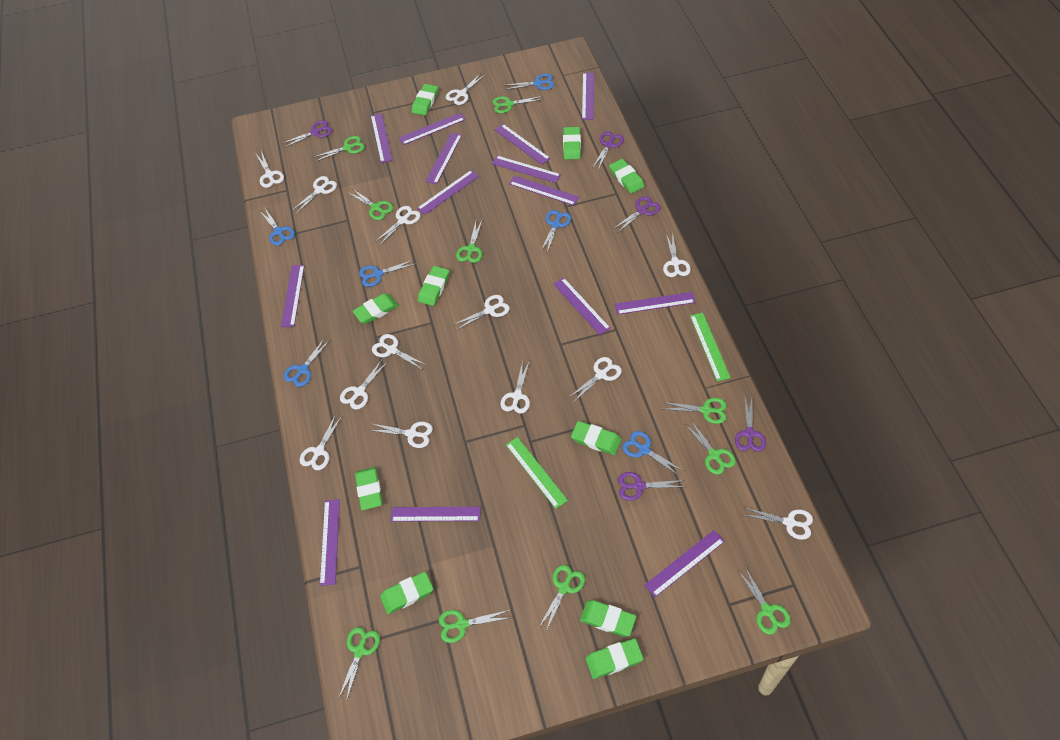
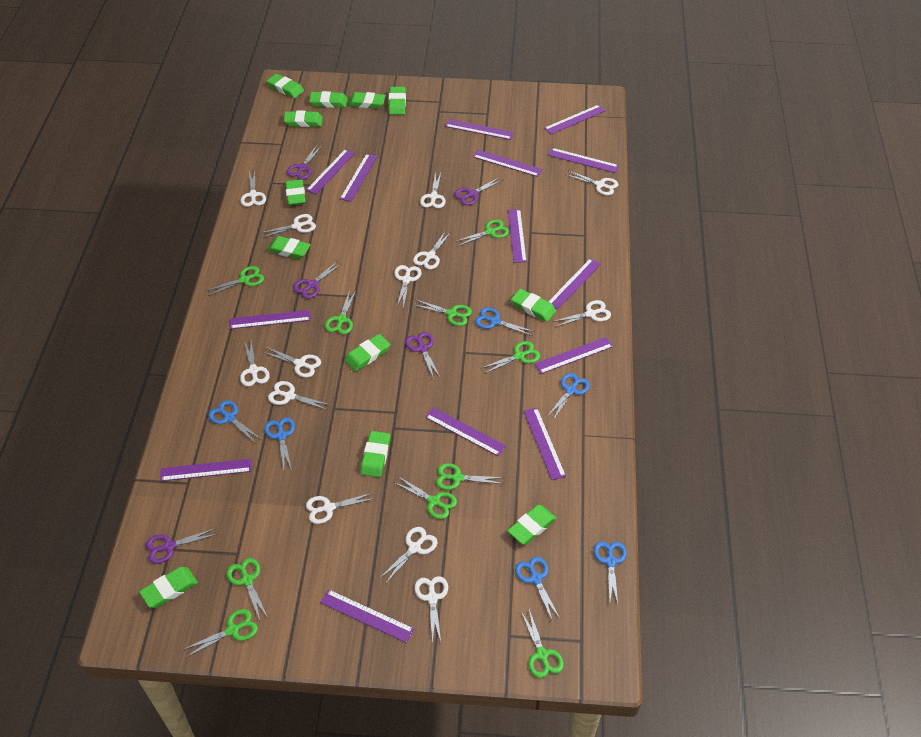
green eraser: [353,293,399,324] [355,467,382,510] [380,572,433,614] [412,84,438,115] [418,266,449,306] [563,127,581,160] [571,421,621,455] [580,600,636,637] [586,638,643,679] [609,159,644,194] = 10 -> [139,567,198,608] [267,74,304,98] [267,236,311,259] [284,111,323,127] [285,179,306,205] [309,91,348,108] [345,334,390,371] [348,92,386,109] [360,431,391,477] [389,87,406,115] [507,505,557,545] [511,289,556,322] = 12
green ruler: [506,437,568,509] [690,313,731,381] = 2 -> none = 0

